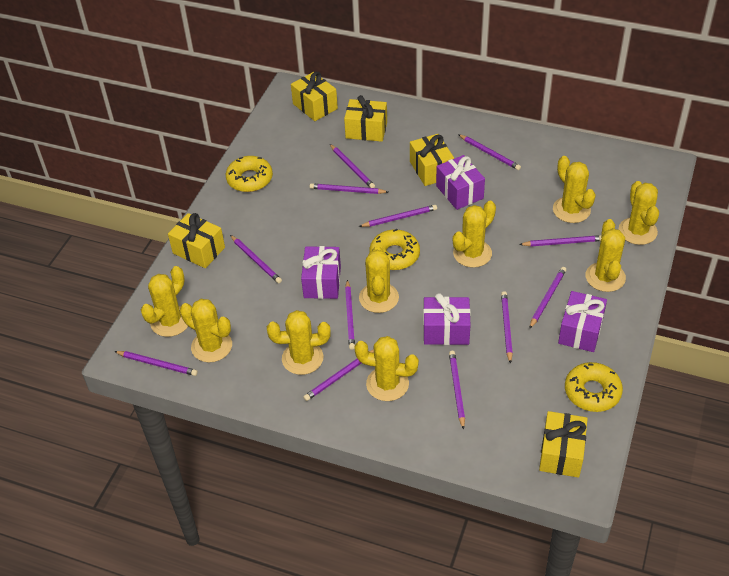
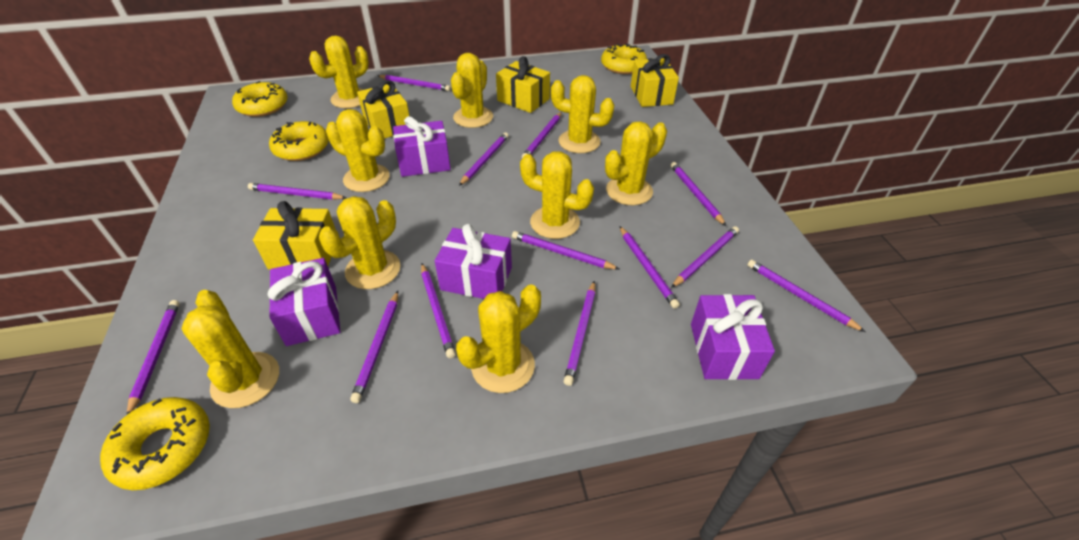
purple pencil: [114,351,198,376] [230,235,282,283] [303,349,374,401] [309,183,388,194] [330,144,375,188] [345,280,355,350] [358,205,437,227] [449,351,465,430] [458,134,521,170] [501,291,513,364] [519,235,601,247] [529,267,566,329] = 12 -> [127,300,180,415] [248,183,347,200] [350,291,398,403] [378,75,451,91] [421,264,456,358] [459,132,509,186] [512,231,619,269] [522,112,562,158] [564,281,595,386] [620,226,680,309] [671,162,726,226] [671,226,739,288] [747,260,865,332] = 13
yellow donut: [226,156,273,192] [370,229,420,270] [565,362,623,412] = 3 -> [100,397,210,490] [232,81,288,117] [269,121,329,161] [601,43,647,74] = 4
yellow gift: [168,213,225,268] [291,72,338,121] [344,95,387,142] [410,134,454,186] [539,411,588,478] = 5 -> [253,201,336,270] [357,80,409,139] [496,56,550,113] [631,54,679,107] = 4

